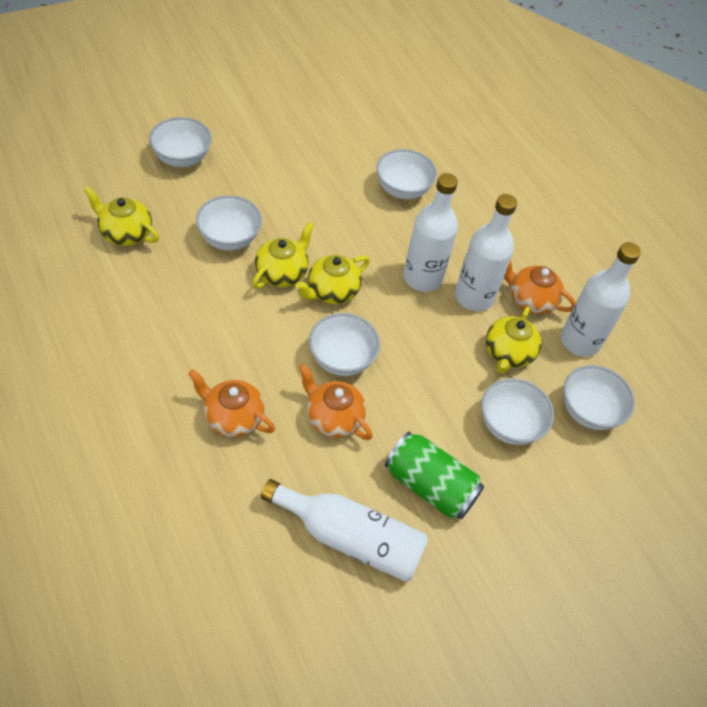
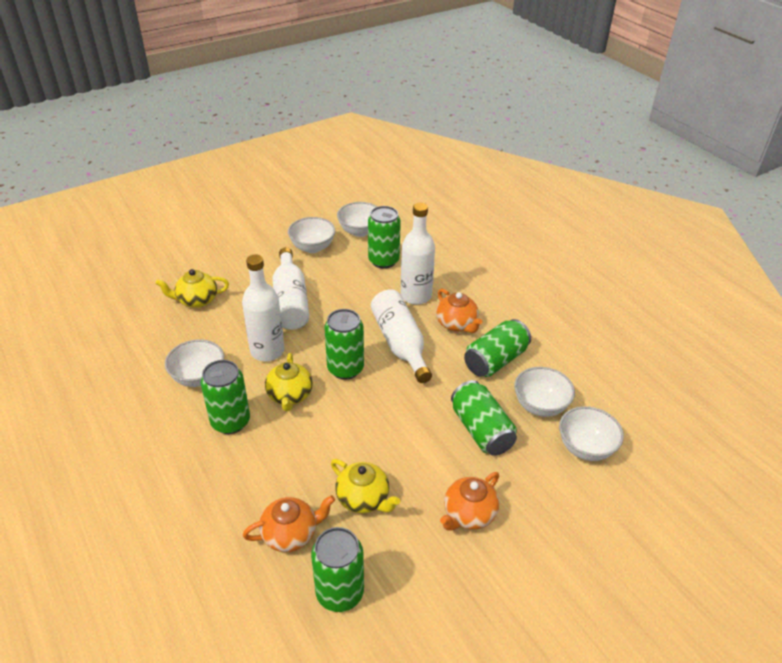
green can: [385,432,484,519] = 1 -> [200,360,250,434] [311,527,364,612] [324,309,364,380] [368,206,401,269] [451,380,517,456] [464,319,531,377] = 6
white bowl: [149,117,212,167] [196,195,262,250] [309,313,380,376] [376,149,437,199] [481,378,554,445] [564,365,635,430] = 6 -> [165,339,224,387] [288,217,335,253] [337,202,378,237] [514,367,575,417] [559,406,624,461] = 5
yellow teapot: [84,187,159,246] [252,222,314,289] [295,255,370,304] [486,307,541,374] = 4 -> [155,269,229,308] [265,353,313,411] [331,459,400,513] = 3

